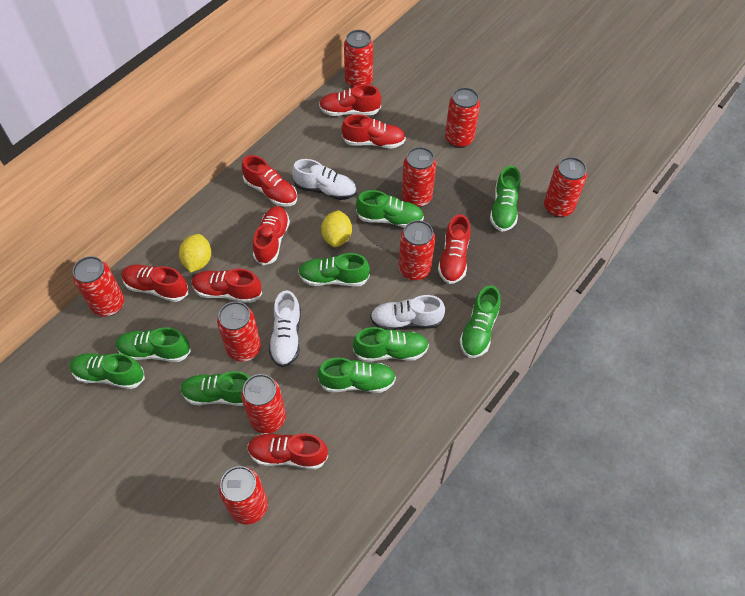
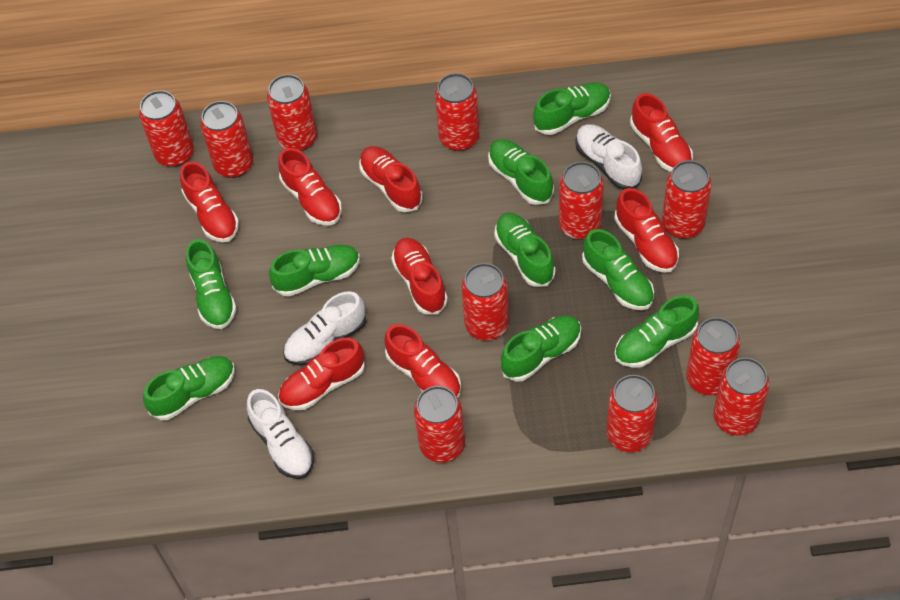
red can: [73,256,124,317] [217,302,261,362] [219,466,268,525] [241,374,286,433] [344,30,373,88] [399,220,435,281] [402,147,436,207] [445,87,480,148] [544,157,587,218] = 9 -> [139,90,194,167] [200,101,253,178] [267,74,317,151] [414,386,465,463] [435,73,479,151] [461,263,509,340] [559,162,604,240] [606,375,658,452] [662,160,712,239] [686,317,740,395] [713,358,770,436] = 11
yellow lemon: [179,234,211,273] [321,210,352,247] = 2 -> none = 0

